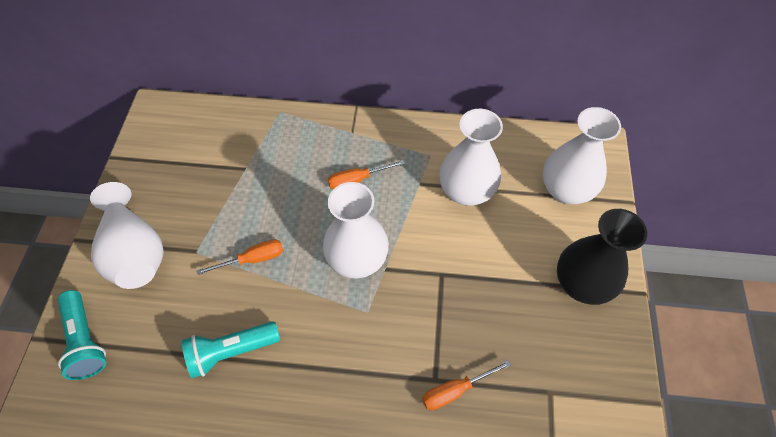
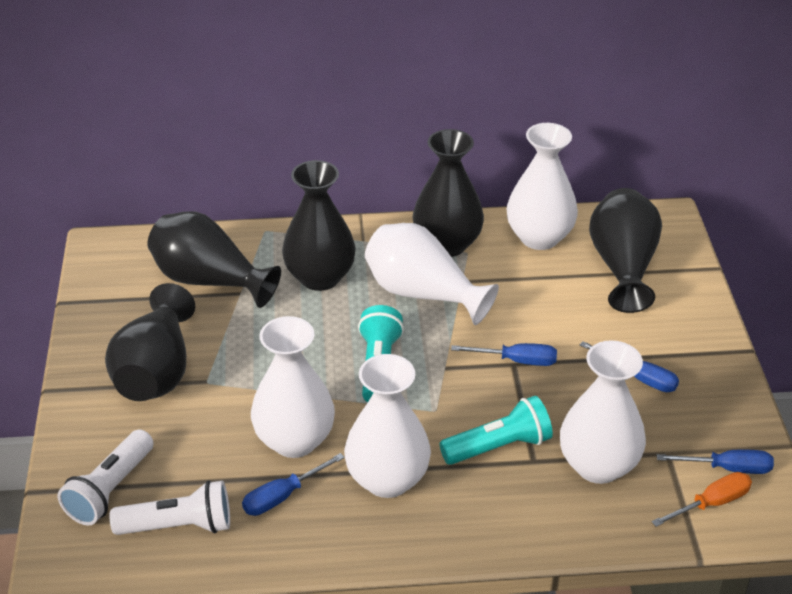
black vase: [557,209,647,305] = 1 -> [105,283,195,401] [148,211,281,308] [282,160,356,291] [412,129,484,257] [589,188,662,313] = 5
blue screwdriver: none = 0 -> [242,453,345,516] [451,343,557,366] [580,341,679,392] [657,450,774,474] = 4
orange screwdriver: [196,239,283,275] [328,160,405,189] [422,360,511,410] = 3 -> [652,472,752,527] = 1
white flashlight: none = 0 -> [58,429,154,525] [109,480,230,535] = 2
white vase: [90,182,164,289] [323,182,389,278] [439,109,503,206] [543,107,621,204] = 4 -> [251,316,335,458] [344,354,431,498] [365,223,499,325] [507,123,578,250] [560,340,646,484] = 5

